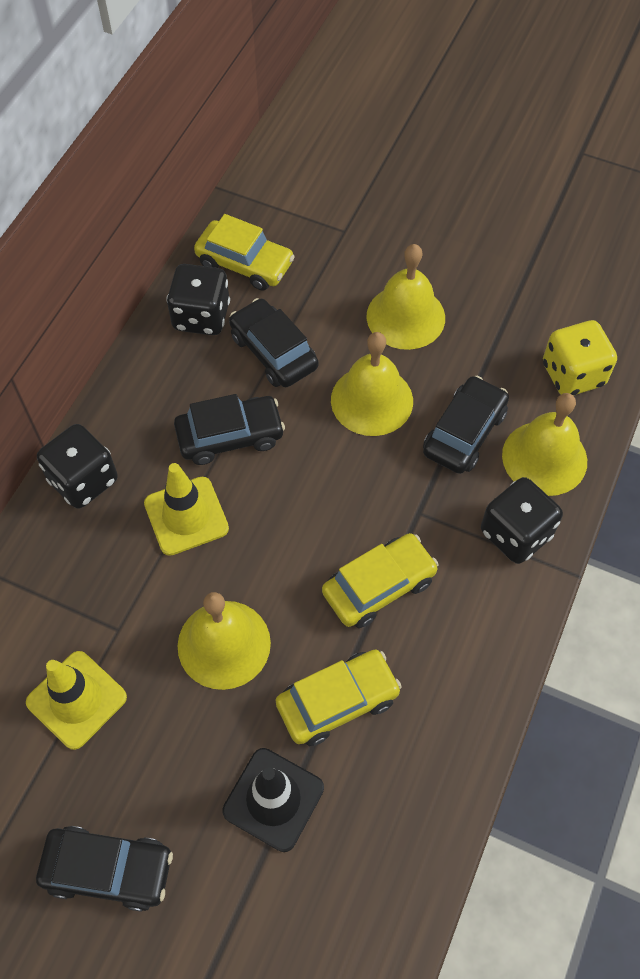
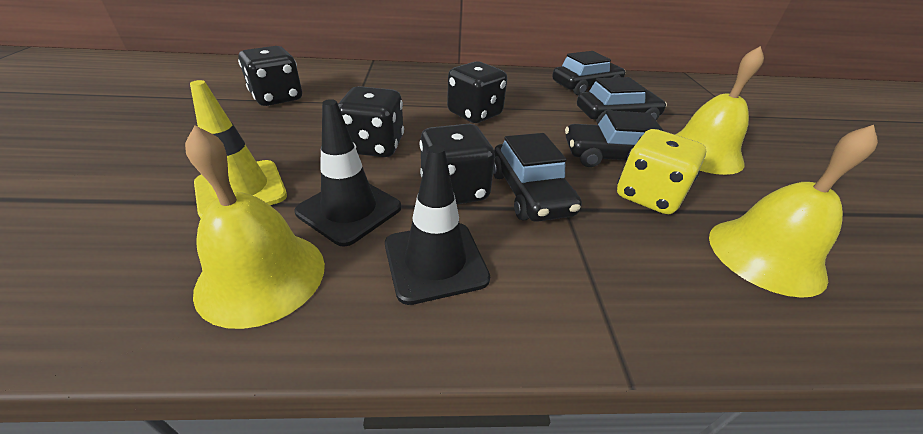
black dice: [37,424,118,509] [166,264,230,335] [481,477,563,564] = 3 -> [238,46,302,106] [338,86,404,157] [419,124,495,204] [447,61,507,123] = 4
black traffic cone: [222,748,324,852] = 1 -> [295,99,401,247] [385,145,490,305] = 2
yellow bell: [178,592,271,690] [331,332,413,436] [366,244,445,350] [502,393,587,496] = 4 -> [185,125,325,329] [675,46,764,175] [709,125,878,298] = 3
yellow car: [194,214,295,291] [276,650,402,746] [322,533,439,628] = 3 -> none = 0
yellow traffic cone: [26,651,127,750] [144,463,229,556] = 2 -> [190,80,287,218] = 1

